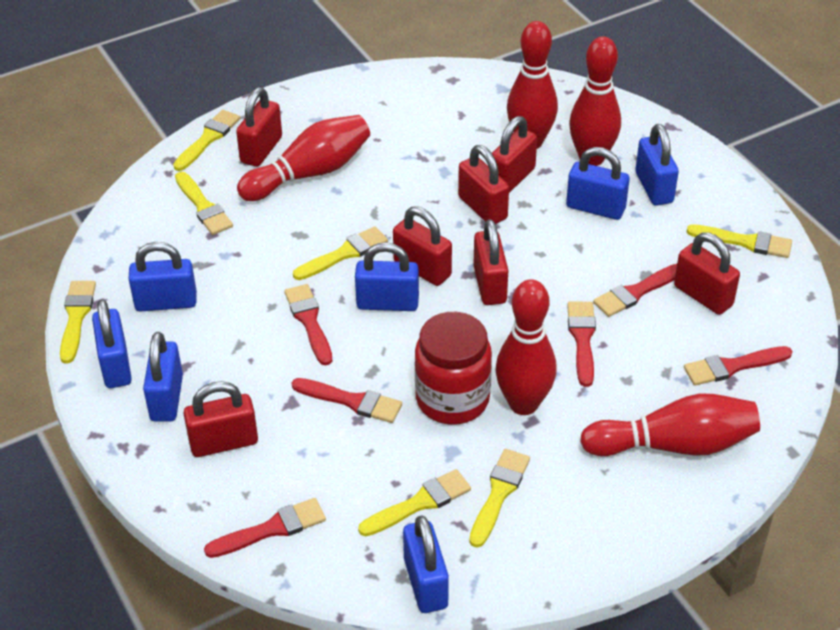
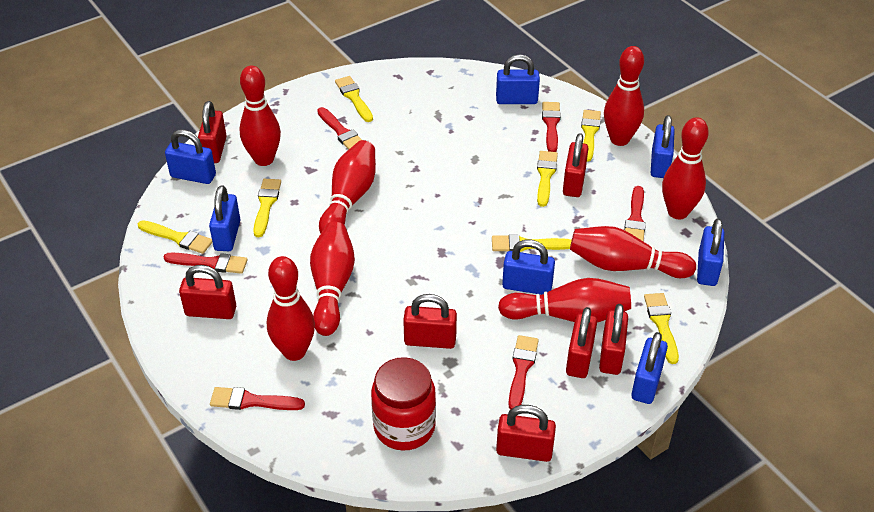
red bowling pin: [237,115,370,201] [495,279,557,415] [507,21,558,149] [569,36,621,166] [580,394,760,456] = 5 -> [239,65,281,166] [267,256,315,361] [310,222,355,336] [319,140,376,233] [498,278,631,322] [570,226,696,278] [604,46,644,146] [662,117,709,219] = 8

